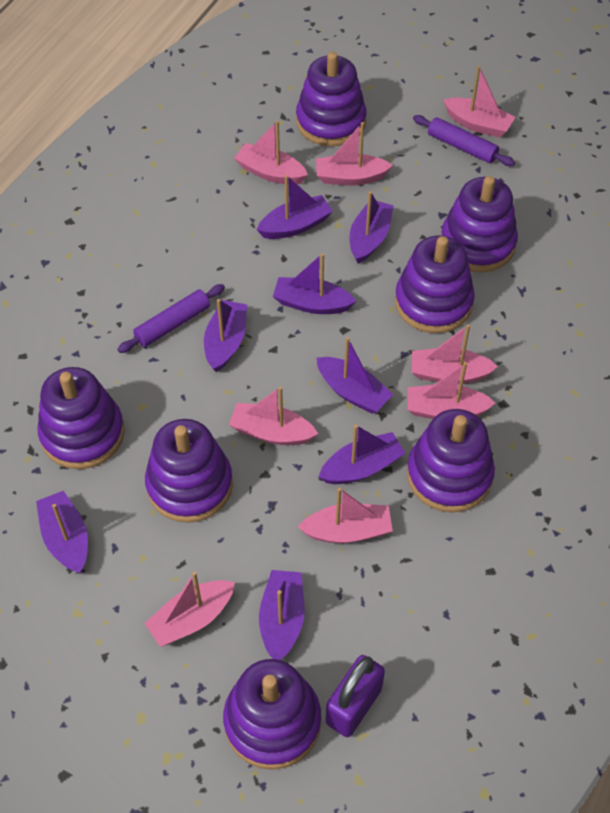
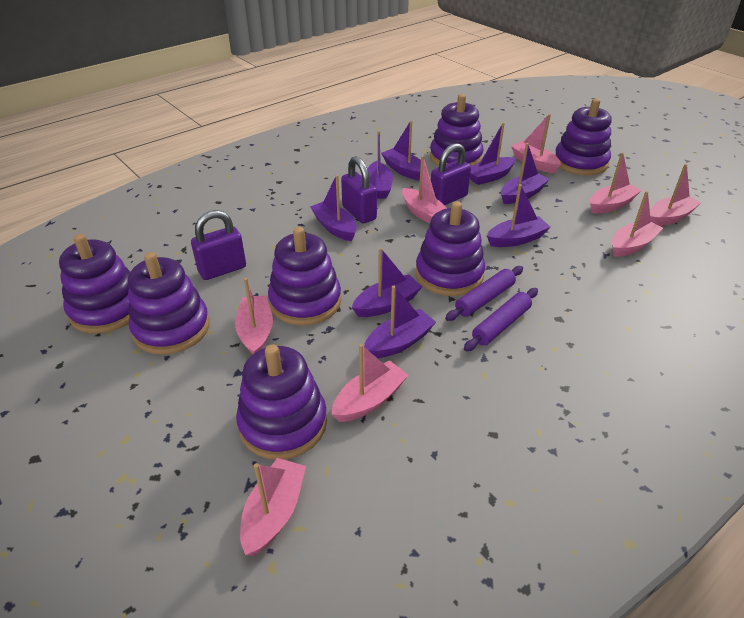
purple padlock: [326,655,385,737] = 1 -> [191,210,246,280] [341,156,377,224] [431,143,471,205] = 3

